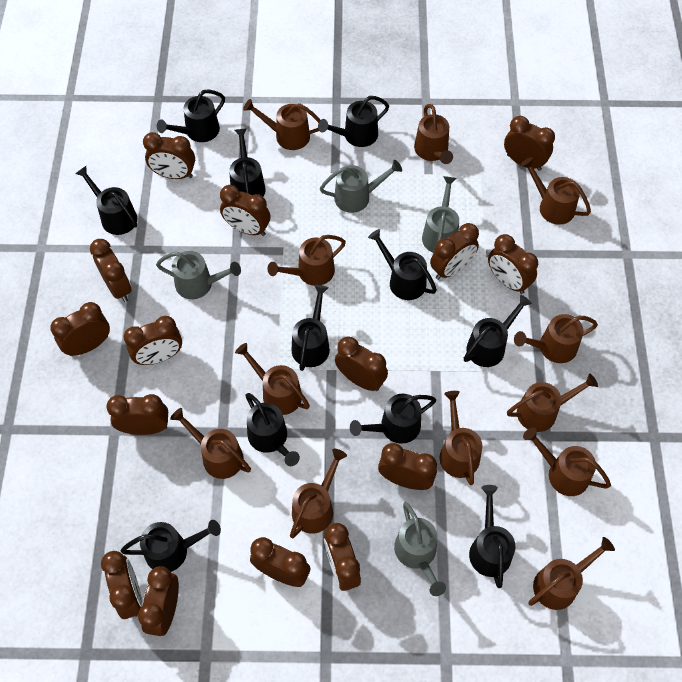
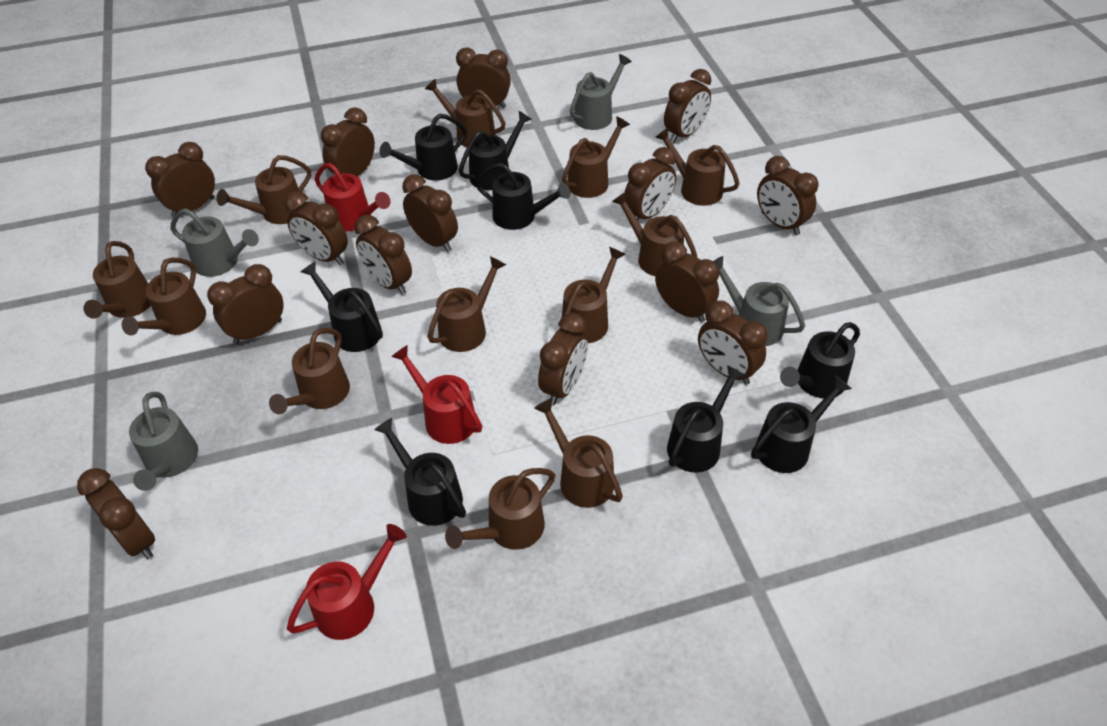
black watering can: [75,166,137,235] [121,520,221,572] [157,89,225,142] [229,128,266,196] [246,393,300,466] [292,285,330,371] [318,96,389,147] [350,394,436,444] [368,229,437,300] [464,295,532,367] [469,485,515,588] = 11 -> [301,261,383,352] [374,418,466,526] [379,114,467,181] [459,111,532,190] [476,163,571,230] [667,365,745,473] [751,376,852,473] [780,322,860,398] = 8
brown clock: [50,302,110,356] [90,239,132,302] [101,551,143,619] [106,394,168,435] [124,316,182,365] [138,566,179,636] [143,132,195,179] [220,185,270,236] [250,537,310,587] [324,523,361,591] [335,337,388,391] [378,443,437,490] [430,223,479,280] [488,234,538,294] [504,116,555,171] = 15 -> [77,468,155,559] [145,142,215,217] [207,264,283,344] [285,192,348,265] [321,107,375,176] [354,215,412,295] [402,174,458,252] [456,47,511,108] [538,313,588,405] [625,147,676,220] [655,241,719,322] [664,69,711,143] [698,301,768,385] [757,156,818,235] = 14
red watering can: none = 0 -> [287,524,407,640] [315,163,390,231] [391,345,482,444] = 3

